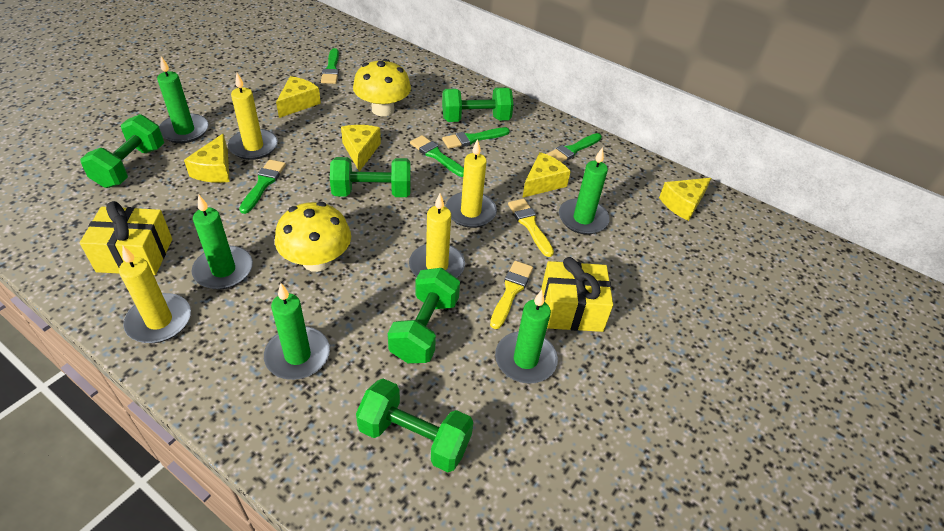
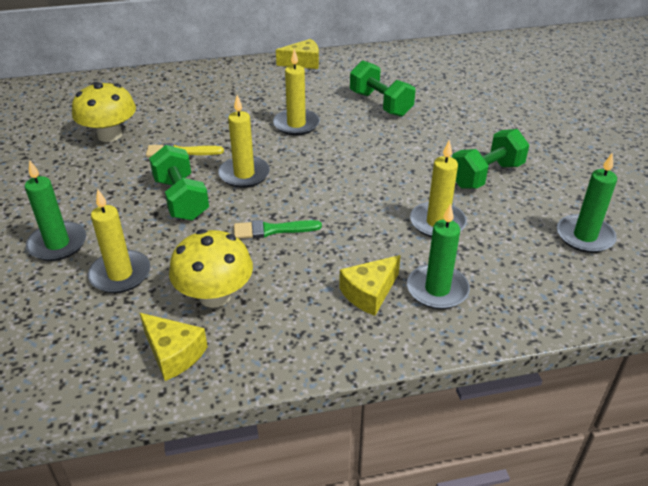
green brush: [239,160,286,214] [321,48,339,84] [410,135,464,177] [442,127,510,149] [547,133,602,162] = 5 -> [234,220,322,239] = 1
green candle: [157,56,209,143] [192,195,253,290] [264,283,330,380] [495,290,558,384] [559,147,610,235] = 5 -> [25,160,86,261] [407,203,470,309] [557,152,617,253] = 3
green dumbbell: [80,114,164,188] [330,157,411,197] [356,379,473,472] [388,268,460,363] [442,87,514,122] = 5 -> [149,145,209,221] [350,60,415,117] [452,129,529,189] = 3
yellow brush: [490,261,533,329] [508,199,554,257] = 2 -> [146,143,224,157] = 1
yellow cheese: [184,134,230,183] [276,76,321,118] [341,125,381,172] [522,152,571,198] [659,178,711,221] = 5 -> [140,313,208,381] [276,39,319,69] [339,255,401,316] = 3
yellow gift: [80,201,172,275] [541,257,613,332] = 2 -> none = 0

